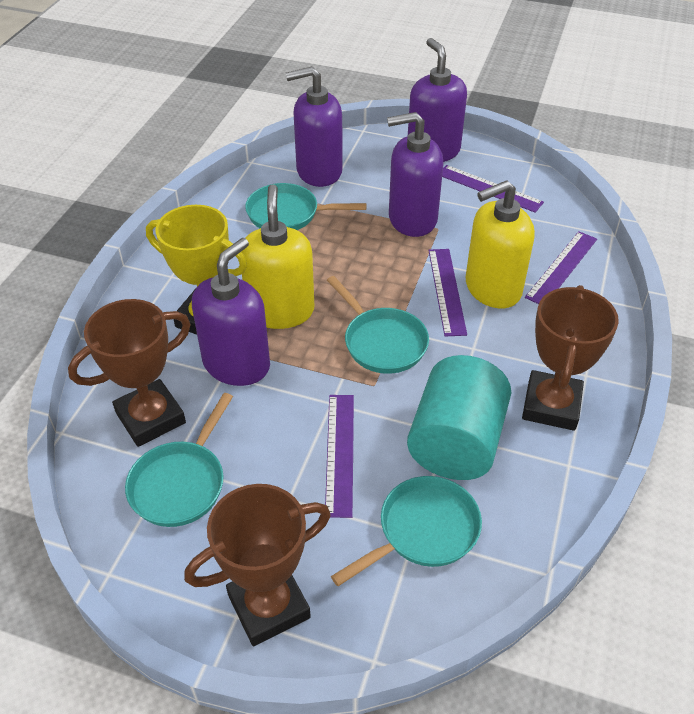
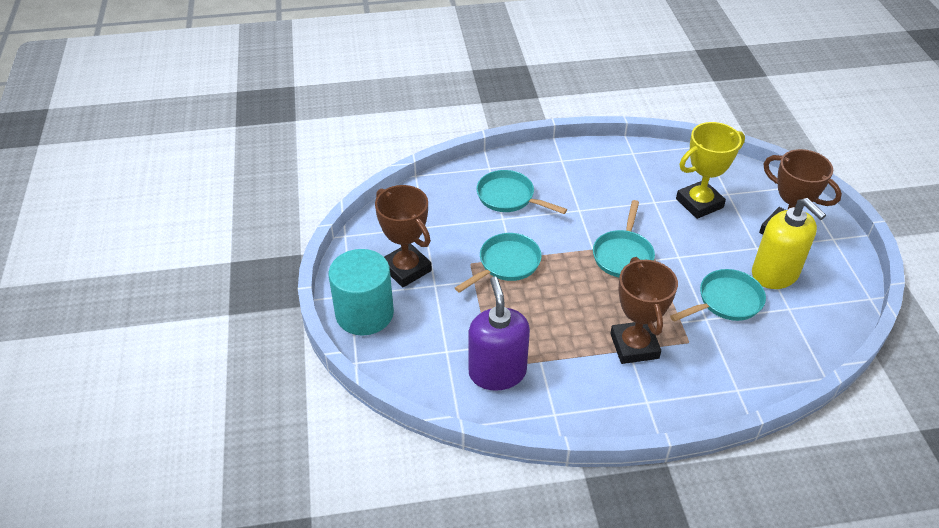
purple ruler: [325,395,354,518] [429,249,467,337] [442,165,544,213] [525,231,597,304] = 4 -> none = 0
purple soap dispenser: [192,238,270,386] [286,67,343,187] [387,112,443,237] [408,38,467,162] = 4 -> [469,277,530,391] = 1
yellow soap dispenser: [242,184,315,329] [466,180,535,308] = 2 -> [752,198,826,289] = 1

